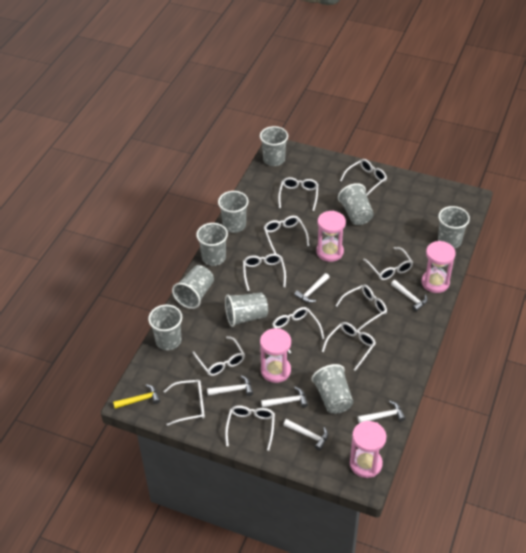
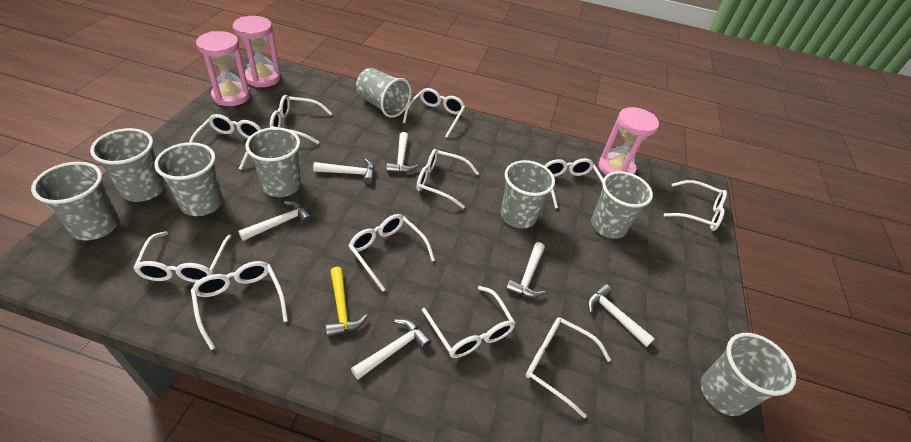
grey cup: [148,305,182,350] [172,265,214,309] [196,223,228,266] [218,191,249,233] [225,292,268,327] [260,126,288,166] [311,364,353,414] [338,183,374,225] [438,206,470,249] = 9 -> [31,162,119,241] [90,128,165,202] [154,142,223,216] [245,127,301,197] [356,68,412,118] [501,160,555,228] [591,171,653,239] [701,333,796,416] = 8
pink hourglass: [260,328,291,383] [316,210,346,262] [350,421,386,478] [421,241,456,293] = 4 -> [196,31,251,106] [233,16,281,87] [599,107,659,175] = 3

